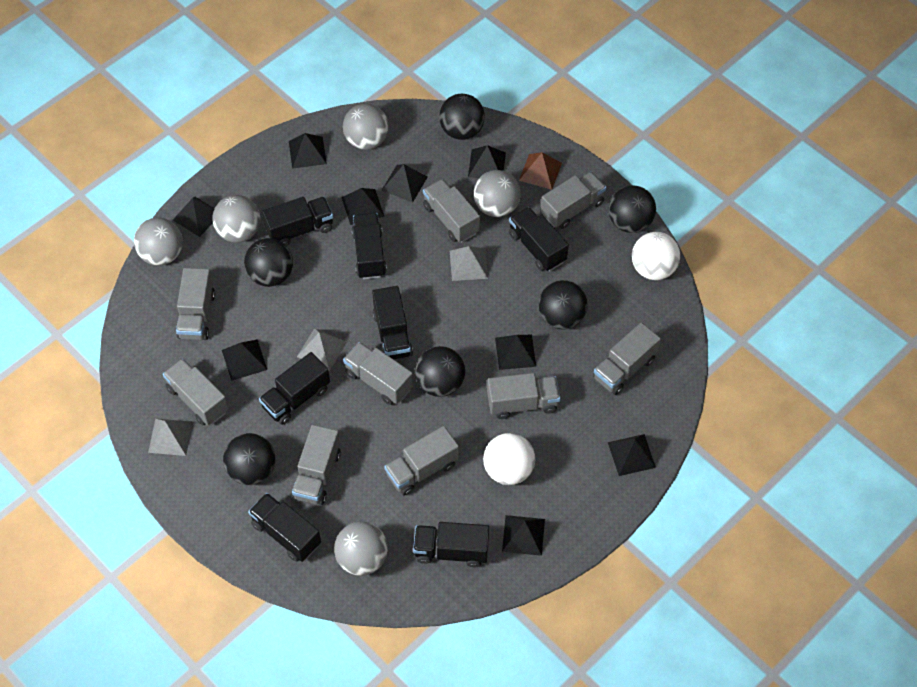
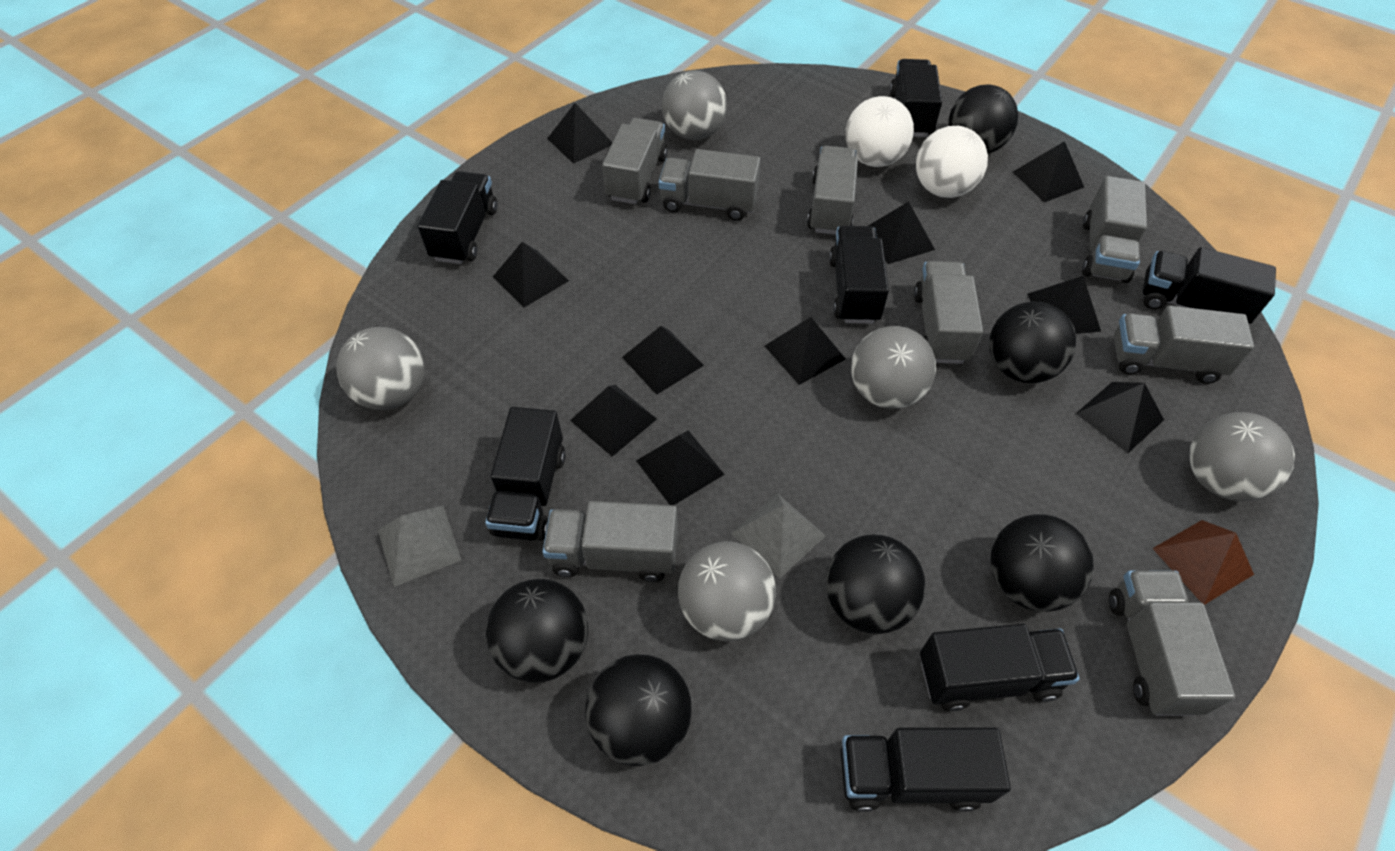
black pyramid: [173,197,215,237] [222,340,267,381] [289,133,327,169] [341,188,385,225] [381,164,428,202] [468,145,506,178] [495,335,536,370] [502,515,545,556] [608,434,656,476] = 9 -> [493,242,569,308] [547,103,613,164] [570,385,657,457] [622,326,704,395] [636,430,725,505] [765,317,846,385] [868,201,935,264] [1013,141,1084,202] [1027,276,1101,334] [1076,382,1164,453] = 10
grey pyramid: [148,419,193,456] [297,328,347,371] [450,246,488,281] = 3 -> [378,506,461,587] [731,493,826,579] = 2
grey truck: [163,359,228,426] [176,268,215,340] [292,425,341,505] [343,342,413,405] [384,426,459,496] [423,179,480,242] [487,373,560,419] [540,172,606,229] [593,322,661,395] = 9 -> [542,501,678,582] [602,118,668,204] [659,149,761,221] [807,146,858,235] [914,261,983,364] [1082,176,1147,283] [1109,570,1236,716] [1114,305,1254,384] = 8

